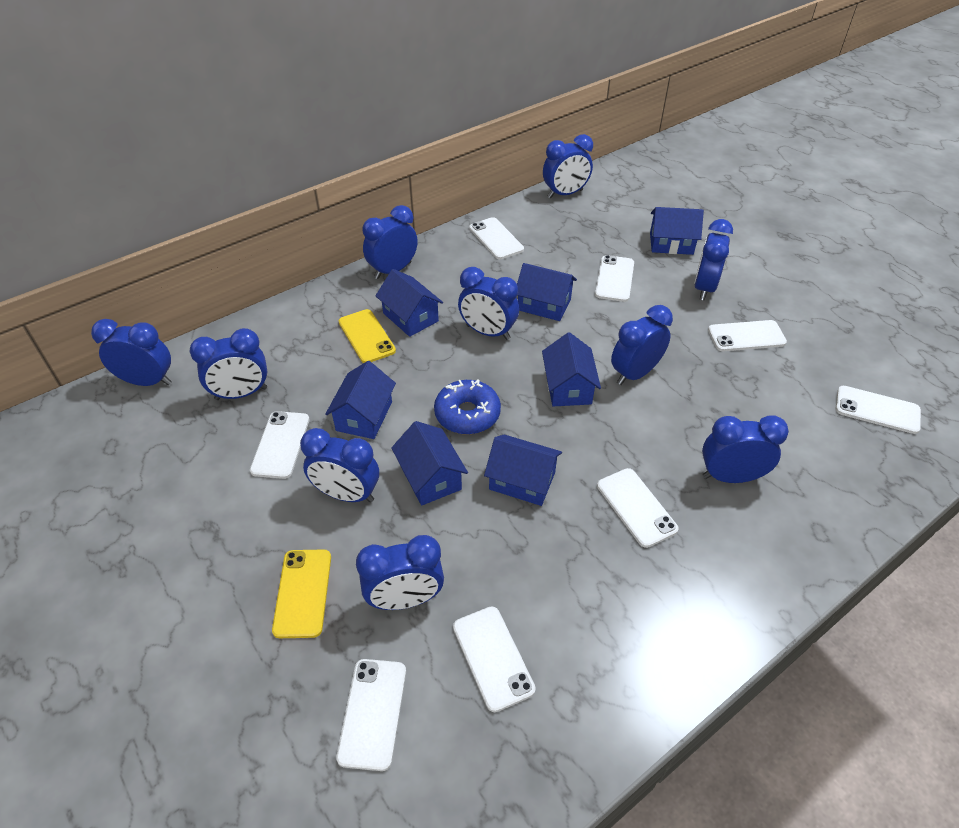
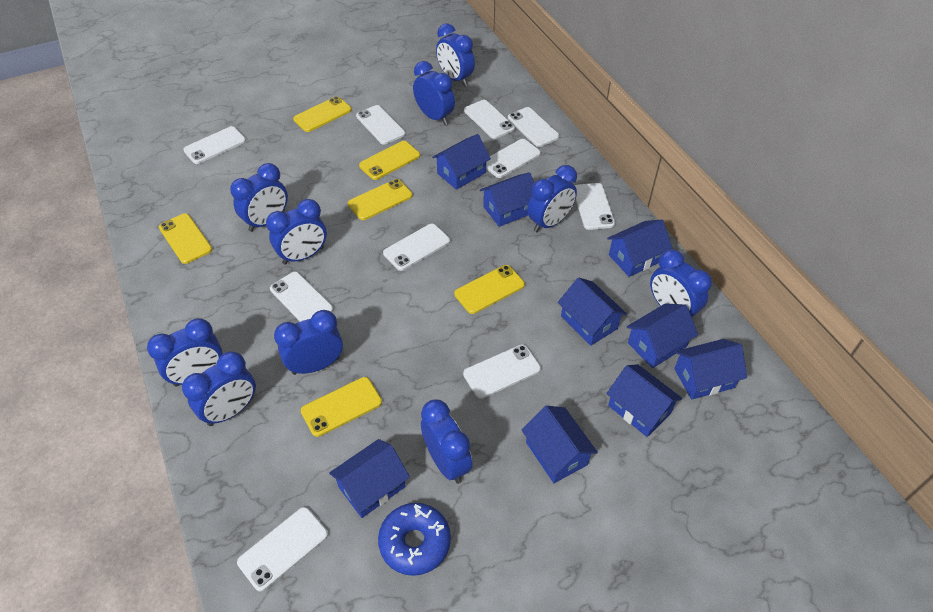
blue house: [325,361,396,439] [375,269,443,337] [391,421,468,506] [484,434,562,506] [517,263,577,321] [542,332,601,406] [650,207,704,255] = 7 -> [329,439,410,518] [432,134,491,190] [480,172,534,227] [521,406,598,483] [558,278,627,346] [606,364,682,437] [607,220,672,277] [626,303,698,368] [674,339,747,400] = 9
white phone: [250,411,309,479] [336,659,406,771] [453,606,535,712] [470,217,524,259] [595,255,634,302] [597,468,678,548] [708,320,787,351] [836,386,921,434] = 8 -> [183,126,246,164] [237,507,328,592] [270,271,333,322] [356,105,405,144] [383,224,450,271] [463,344,541,399] [464,100,515,139] [486,139,541,178] [508,107,560,147] [575,183,615,230] = 10
yellow phone: [272,549,331,638] [339,309,396,363] = 2 -> [159,213,212,264] [293,96,352,132] [301,377,382,437] [348,179,412,220] [359,141,420,180] [454,265,525,314] = 6

